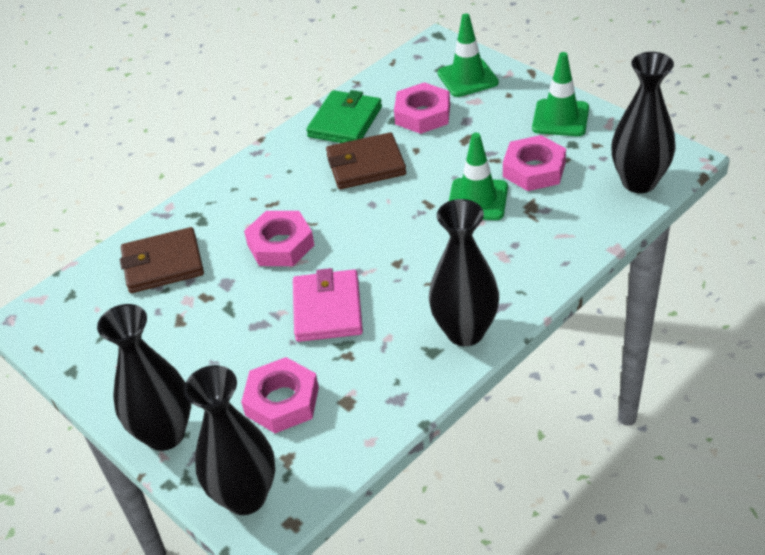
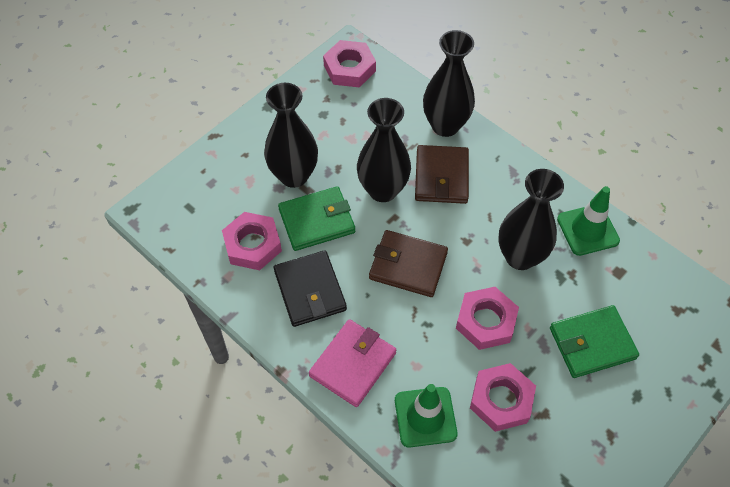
black wallet: none = 0 -> [274,250,347,327] = 1
green traffic cone: [438,13,499,97] [449,133,508,220] [532,52,589,136] = 3 -> [395,384,458,448] [557,186,620,256] = 2
green wallet: [306,90,382,143] = 1 -> [278,186,355,251] [550,305,639,378] = 2

